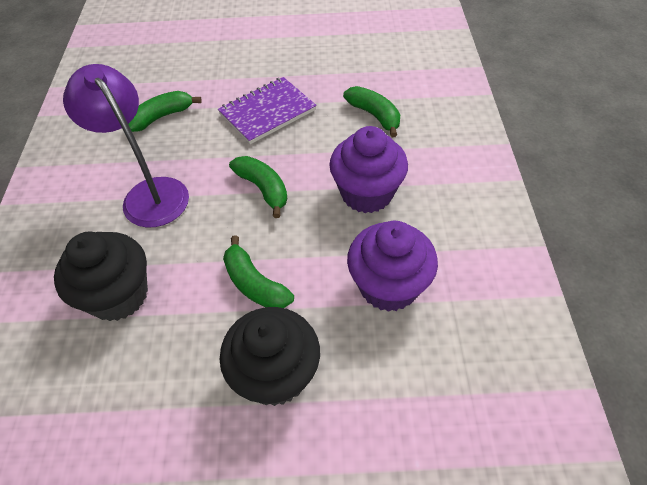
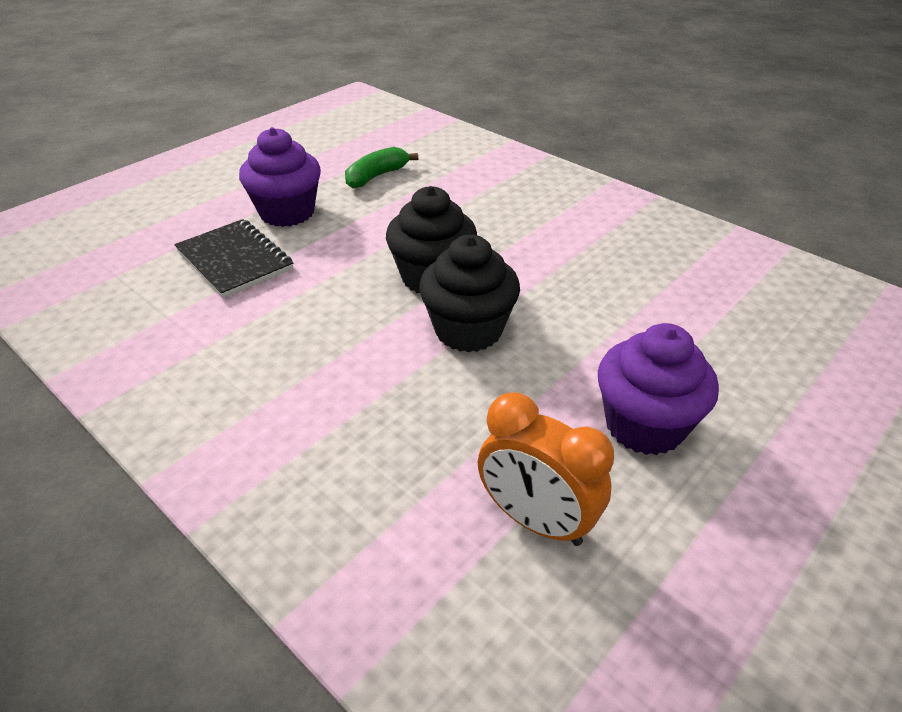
black notebook: none = 0 -> [174,219,293,298] = 1
green banana: [128,91,202,132] [223,235,294,308] [229,156,288,218] [343,86,400,137] = 4 -> [345,147,418,188] = 1
orange clock: none = 0 -> [478,392,614,546] = 1
purple lamp: [63,64,189,228] = 1 -> none = 0
purple notebook: [218,77,317,144] = 1 -> none = 0

